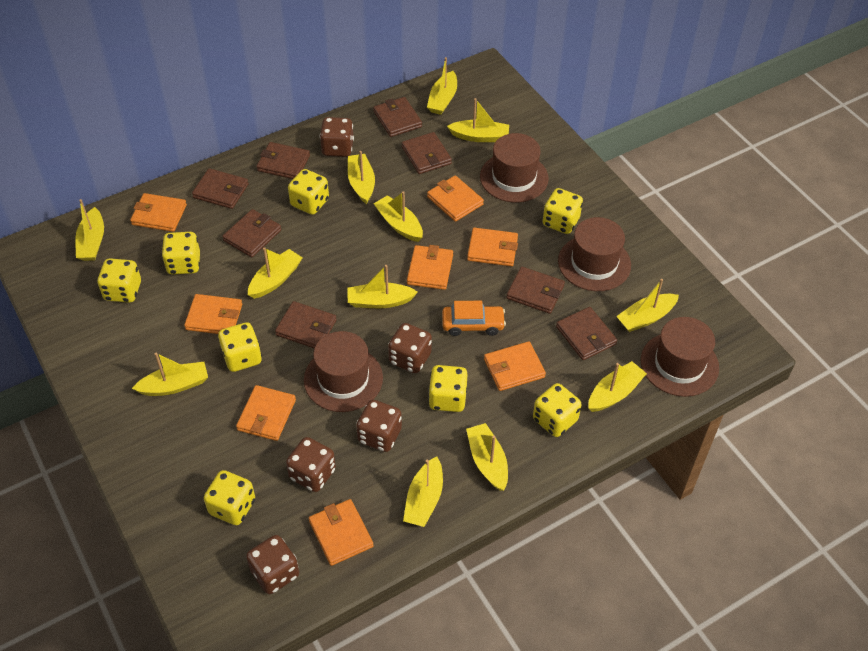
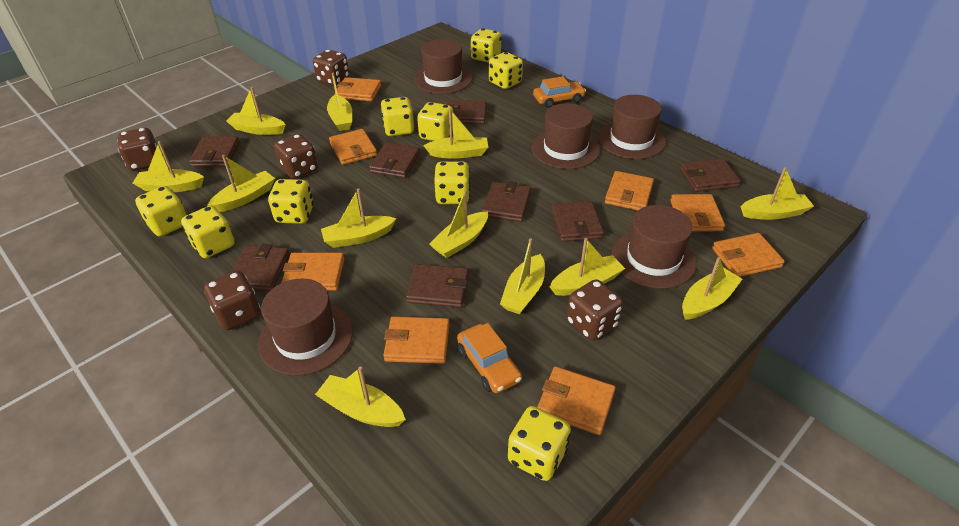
brown hat: [304,331,383,412] [480,133,549,203] [558,217,631,291] [641,317,719,397] = 4 -> [258,279,353,375] [414,39,472,94] [532,103,600,169] [598,95,666,159] [612,205,696,289] = 5
orange car: [442,301,506,336] = 1 -> [457,323,522,393] [533,76,586,108] = 2
yellow dice: [97,258,141,303] [161,232,200,275] [204,470,255,525] [218,322,262,372] [288,169,329,215] [428,365,468,412] [533,383,582,437] [543,188,583,234] = 8 -> [135,186,187,236] [181,206,235,258] [268,179,314,224] [380,97,414,136] [417,102,453,141] [434,161,470,204] [471,28,501,63] [489,52,523,89] [508,406,571,481] = 9

